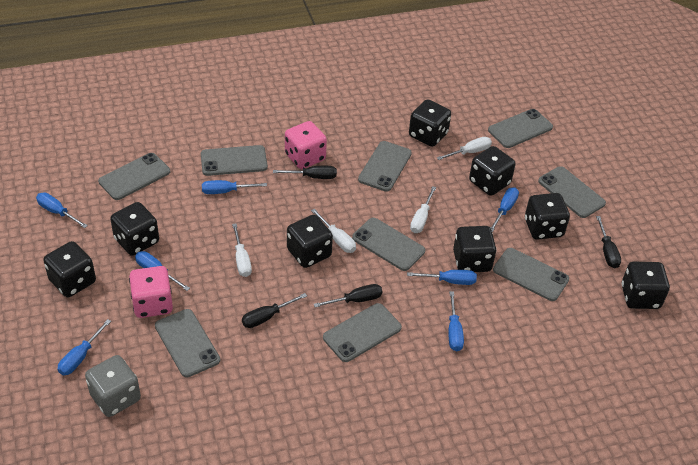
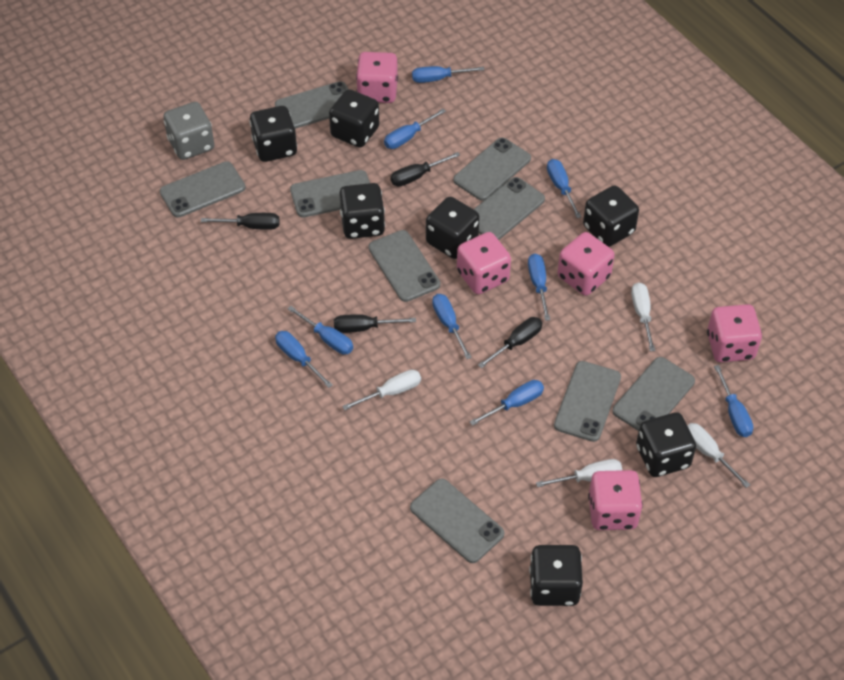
black dice: [43,241,96,297] [110,202,159,256] [287,215,333,268] [409,99,451,147] [453,226,497,272] [469,146,515,196] [525,193,570,240] [622,262,670,309] = 8 -> [250,106,297,162] [329,89,379,148] [339,183,385,239] [426,197,479,259] [529,545,583,606] [583,185,639,247] [636,412,696,477] = 7
blue screwdriver: [36,193,88,228] [58,319,111,375] [135,251,190,291] [202,180,267,194] [407,270,477,285] [448,291,464,351] [490,187,519,232] = 7 -> [275,331,333,388] [288,306,353,355] [384,109,446,149] [412,66,484,83] [432,294,472,359] [470,380,544,426] [528,254,550,321] [547,159,581,218] [714,365,753,437] = 9
pink dice: [129,266,173,318] [285,121,327,169] = 2 -> [356,52,398,103] [457,232,511,294] [558,232,614,296] [588,470,643,530] [707,304,762,362] = 5

